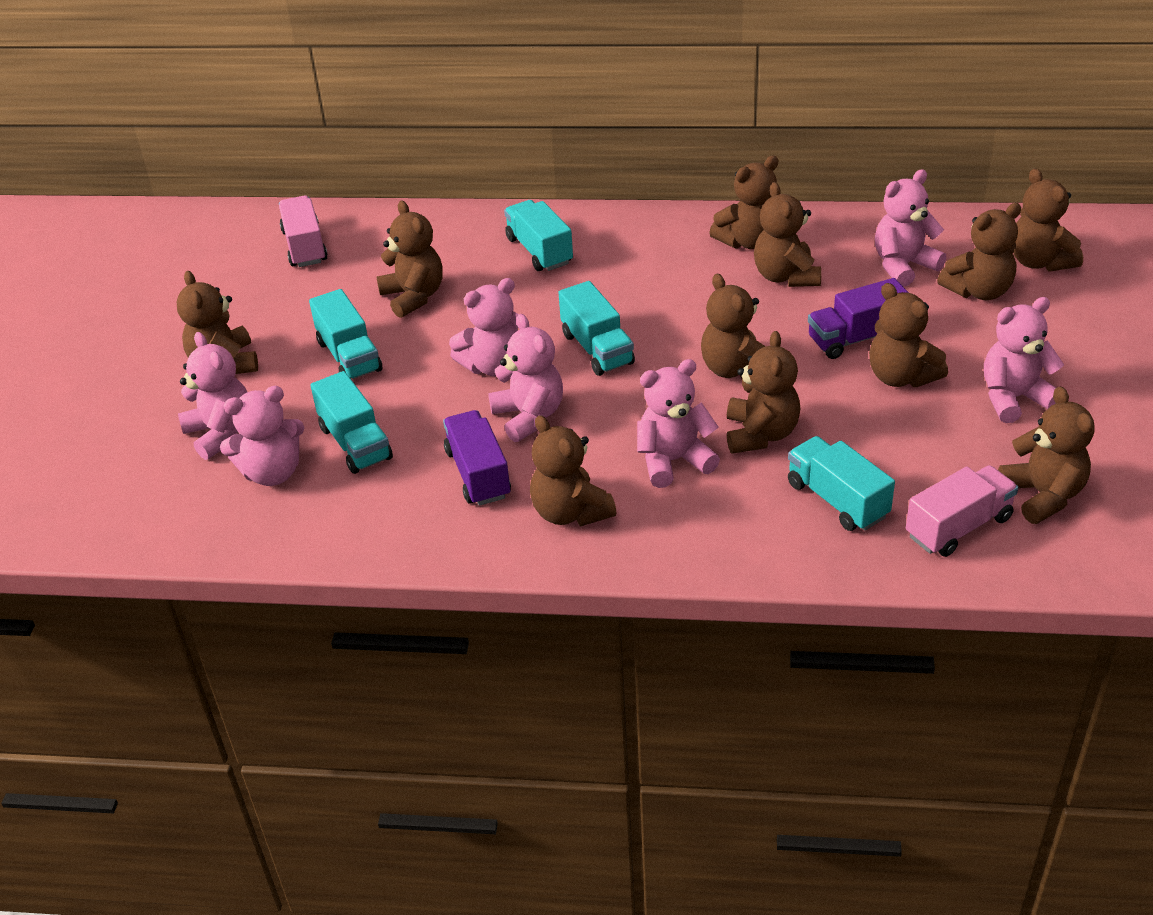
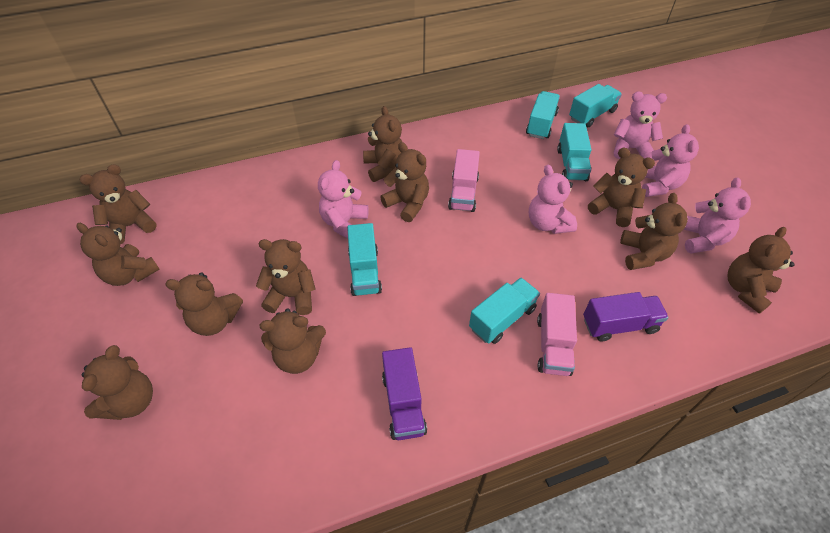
pink teddy bear: [178,332,247,460] [220,386,304,486] [449,278,519,376] [488,314,563,442] [637,359,720,488] [875,169,946,287] [984,297,1064,423] = 7 -> [318,160,369,239] [529,165,577,234] [614,91,667,159] [642,124,699,197] [683,178,751,254] = 5

